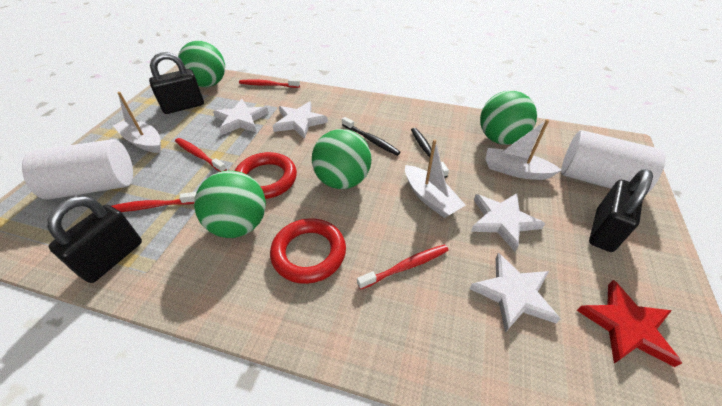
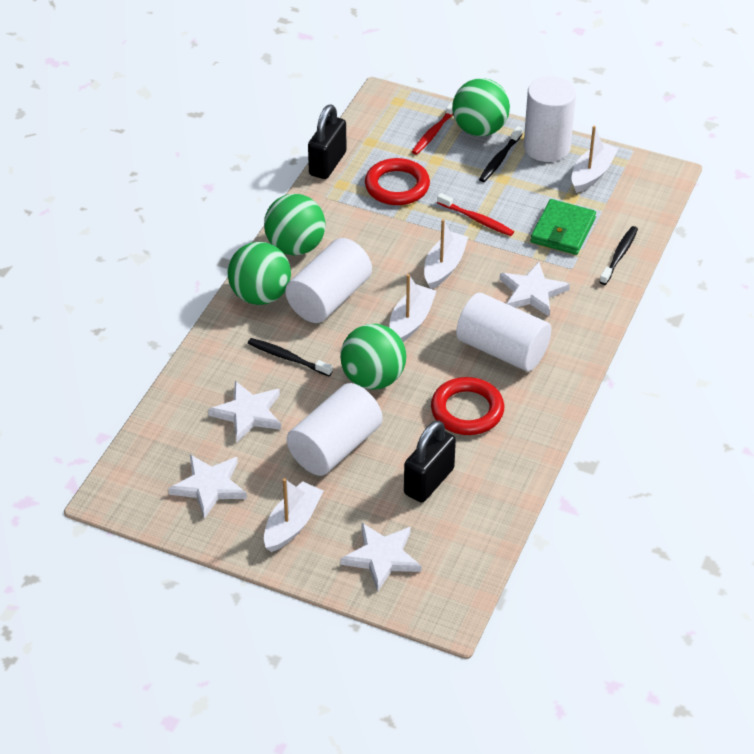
black padlock: [48,196,142,283] [149,52,204,114] [589,169,653,252] = 3 -> [308,105,347,179] [404,420,456,503] = 2
black toothbrush: [342,117,400,156] [411,128,449,178] = 2 -> [248,338,333,376] [479,126,523,182] [600,226,638,285] = 3
green wallet: none = 0 -> [531,199,596,255] = 1
red star: [577,280,682,367] = 1 -> none = 0
red toothbrush: [112,192,196,212] [175,138,227,172] [239,79,300,88] [357,244,449,290] = 4 -> [412,101,453,155] [437,193,514,236] = 2
white boat: [113,92,161,153] [405,139,466,218] [485,119,562,180] = 3 -> [264,478,323,552] [389,274,436,342] [424,219,468,289] [572,126,618,193] = 4
white cylinder: [22,139,133,200] [561,130,666,194] = 2 -> [285,238,372,323] [287,383,383,476] [456,293,551,371] [524,76,576,162] = 4

